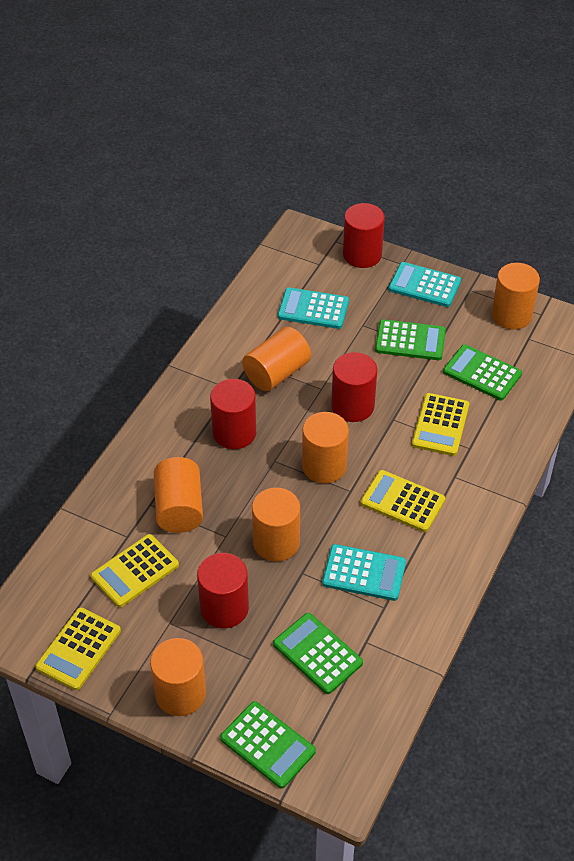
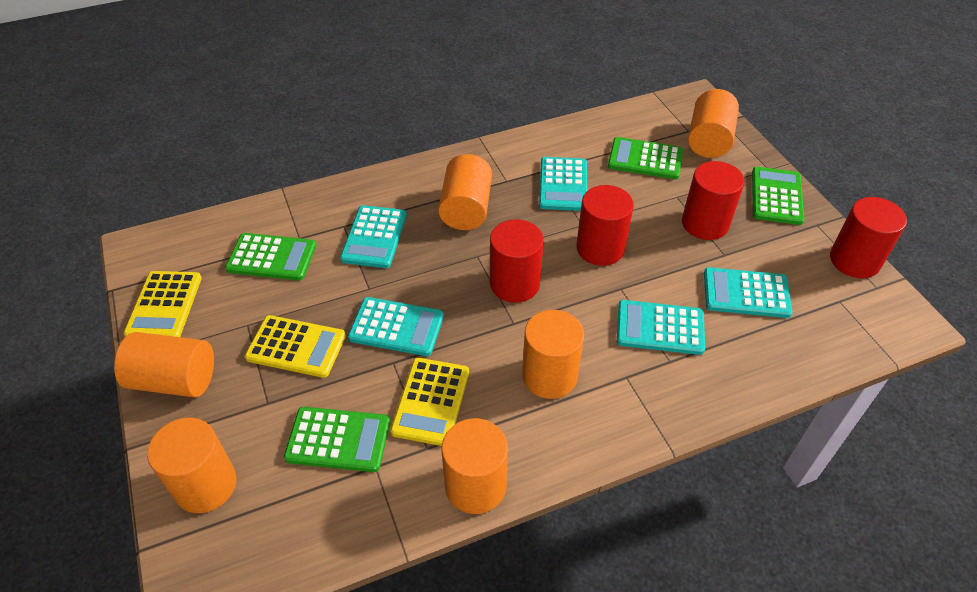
turquoise calculator: [278,287,349,329] [322,544,406,601] [388,262,461,307] = 3 -> [340,205,407,268] [348,297,444,356] [539,157,587,211] [617,300,705,355] [704,267,793,318] = 5
yellow calculator: [35,607,121,690] [91,534,179,607] [361,470,445,532] [412,393,469,456] = 4 -> [124,271,202,337] [245,315,346,378] [390,358,469,446] = 3

